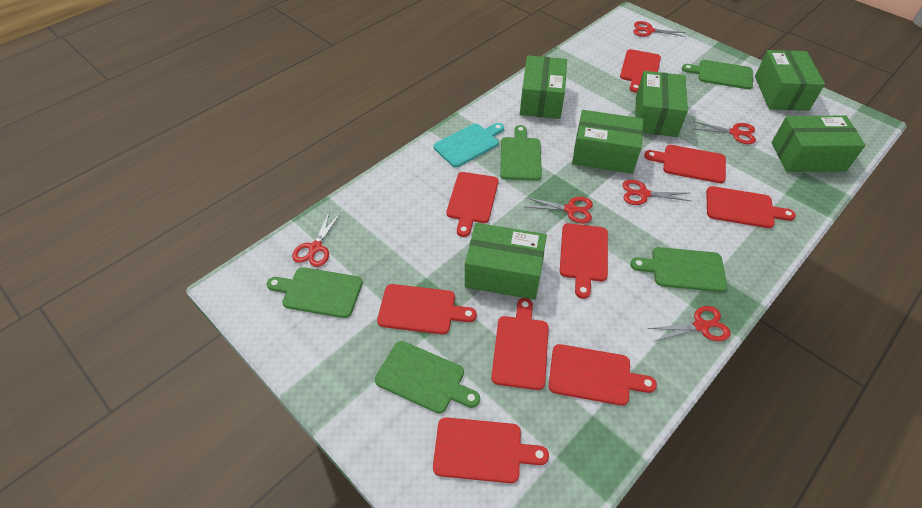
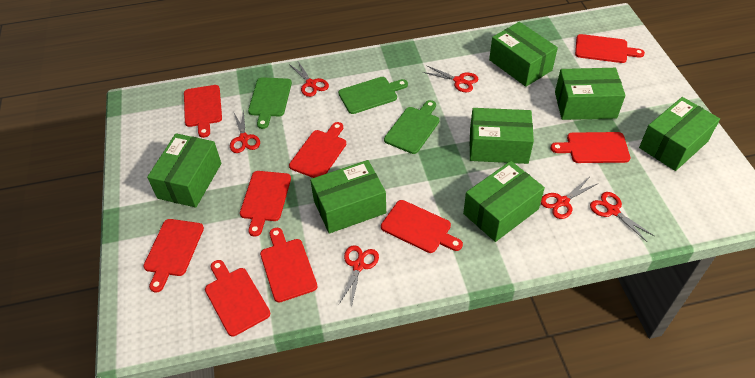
green box: [465,223,547,300] [520,55,567,119] [572,110,643,174] [635,71,688,137] [755,50,825,111] [771,116,866,172] = 6 -> [147,133,221,208] [310,160,386,234] [463,161,545,242] [470,108,534,164] [489,22,558,87] [555,68,625,120] [639,97,720,171] = 7
green cutting board: [267,267,363,318] [375,341,480,414] [500,125,542,181] [630,247,727,292] [682,60,753,89] = 5 -> [248,77,292,129] [338,77,408,114] [384,100,439,154] = 3
turquoise cutting board: [433,123,504,167] = 1 -> none = 0

